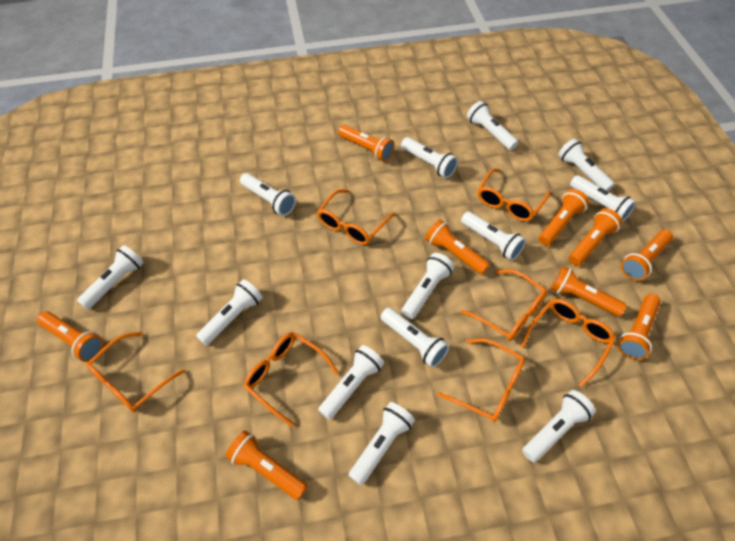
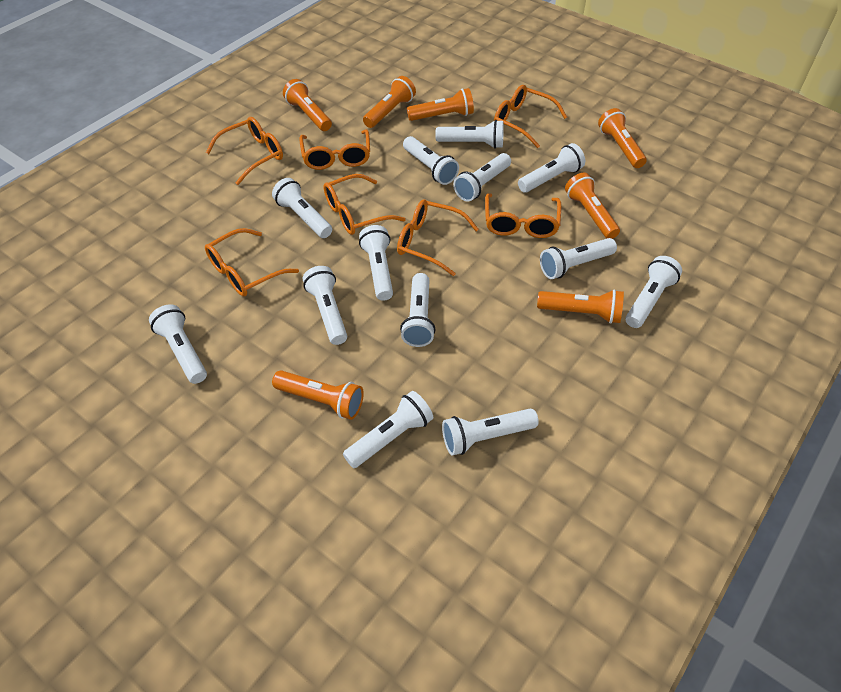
orange flashlight: [37,311,104,362] [226,430,308,500] [338,125,395,162] [425,219,490,275] [539,189,589,246] [550,266,627,317] [569,208,622,266] [618,294,661,360] [621,230,673,281] = 9 -> [272,370,364,420] [283,79,332,131] [363,76,416,128] [407,88,474,121] [537,289,624,324] [565,173,620,239] [598,108,647,168] = 7

